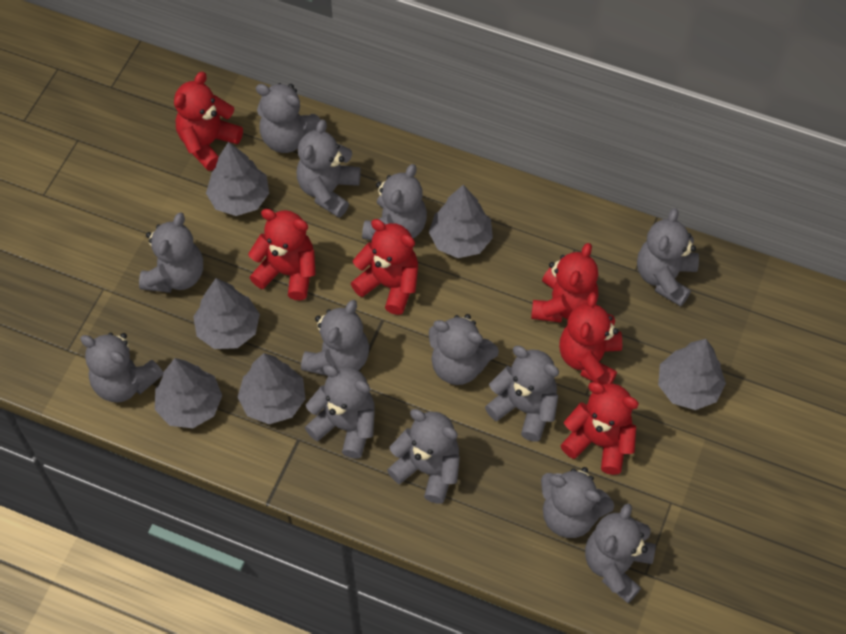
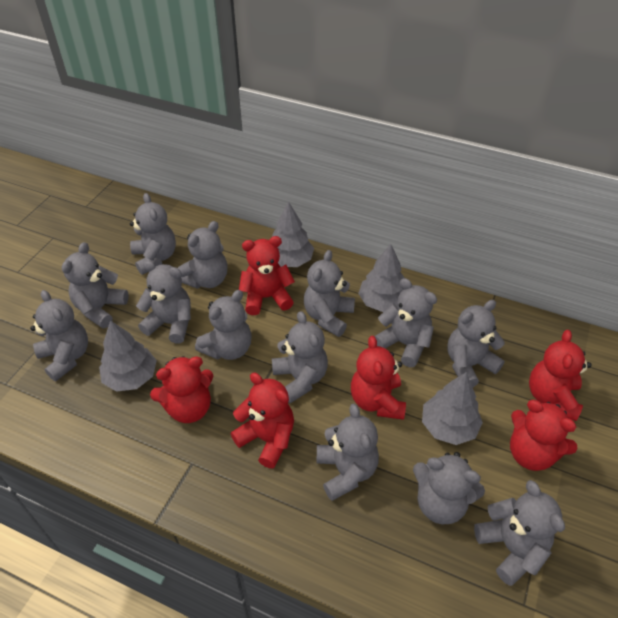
grey tree: [155,358,222,428] [193,278,260,349] [206,142,269,216] [237,353,306,424] [429,185,493,258] [658,339,726,410] = 6 -> [99,320,157,392] [272,201,314,267] [358,244,405,312] [422,372,483,445] = 4

